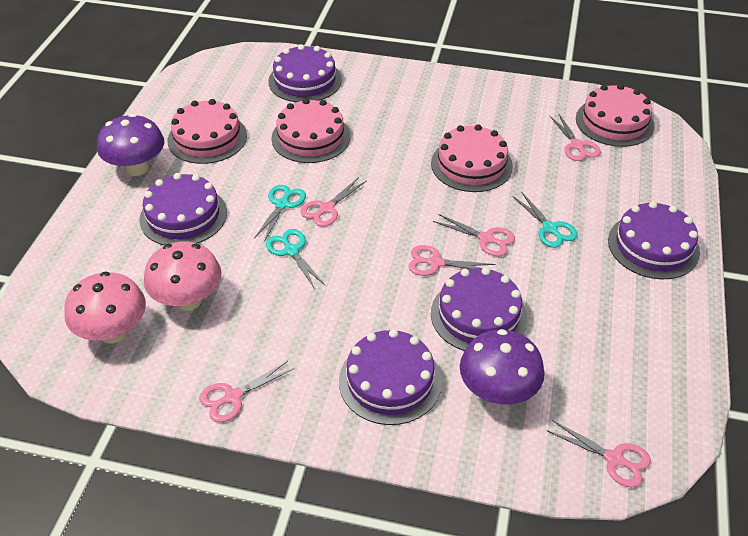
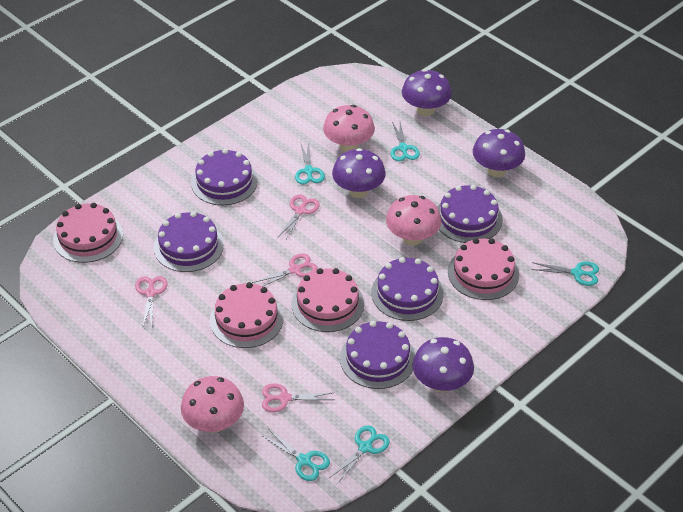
pink mushroom: [64,272,146,344] [144,241,221,311] = 2 -> [181,376,244,433] [323,105,375,152] [386,195,441,246] = 3
pink scissors: [199,361,294,423] [301,177,366,227] [408,245,496,276] [433,214,515,257] [546,420,651,488] [550,113,601,161] = 6 -> [135,276,168,326] [252,254,318,287] [262,384,335,412] [278,195,320,241] = 4
purple mushroom: [97,114,164,176] [460,329,545,405] = 2 -> [332,148,386,198] [402,69,452,116] [412,337,474,393] [473,129,525,177] = 4
turquoise scissors: [254,185,306,242] [266,229,325,289] [513,192,578,248] = 3 -> [263,429,330,481] [295,141,325,184] [329,425,390,484] [391,122,420,161] [531,262,599,286] = 5

